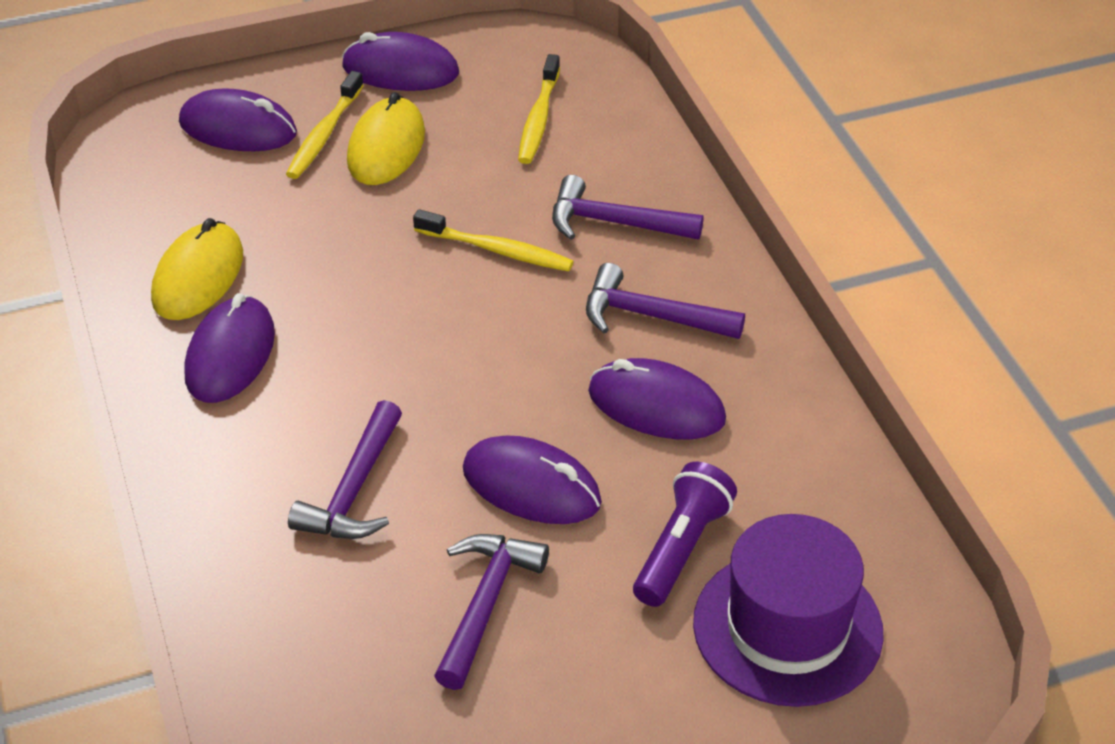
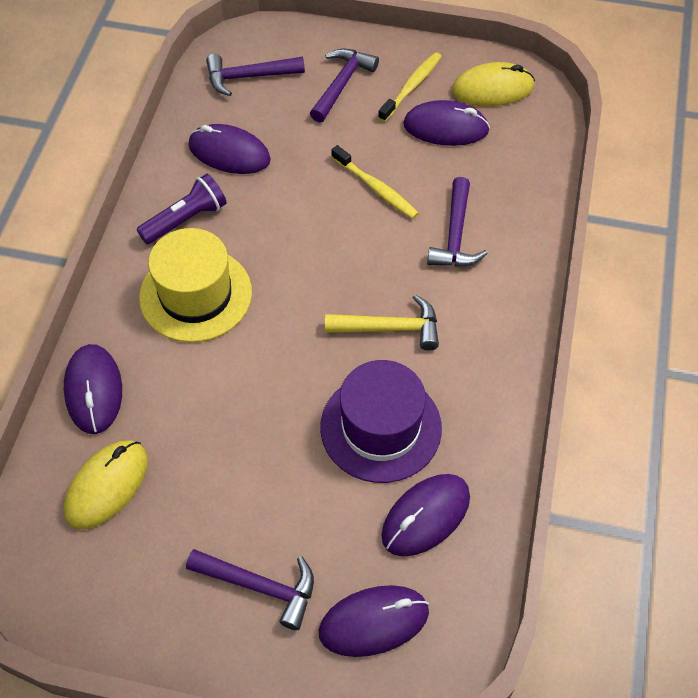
yellow hammer: none = 0 -> [325,294,439,351] = 1
yellow hat: none = 0 -> [139,228,252,342] = 1
yellow toothbrush: [286,71,364,179] [413,209,574,271] [518,54,560,164] = 3 -> [331,145,419,219] [378,52,442,122] = 2

